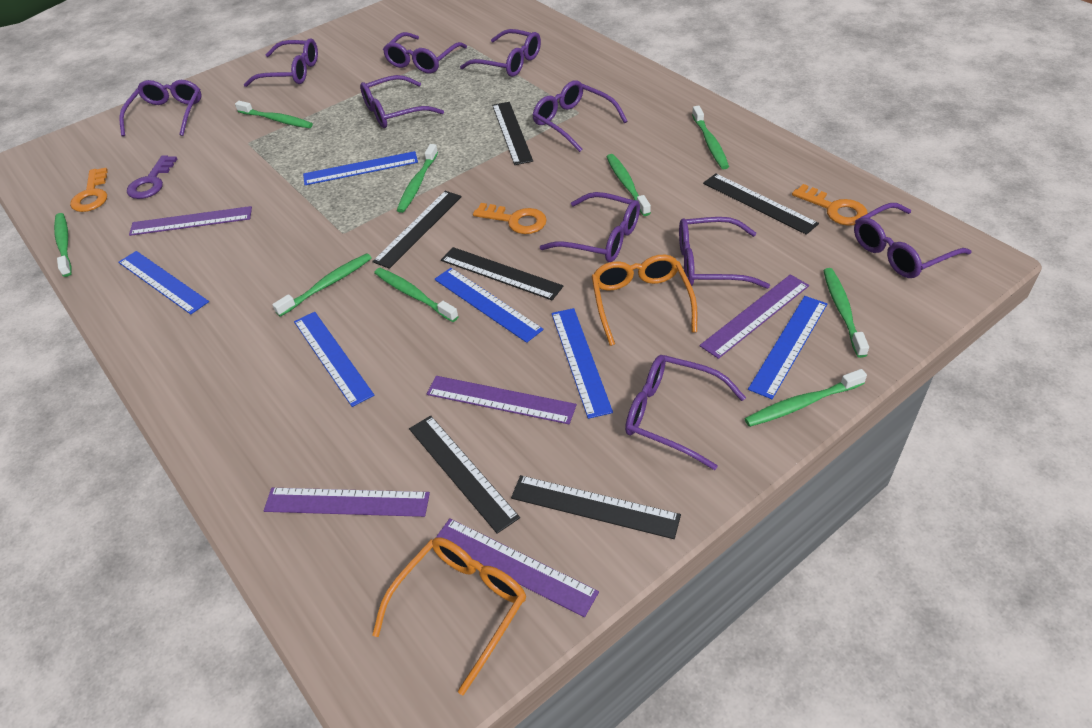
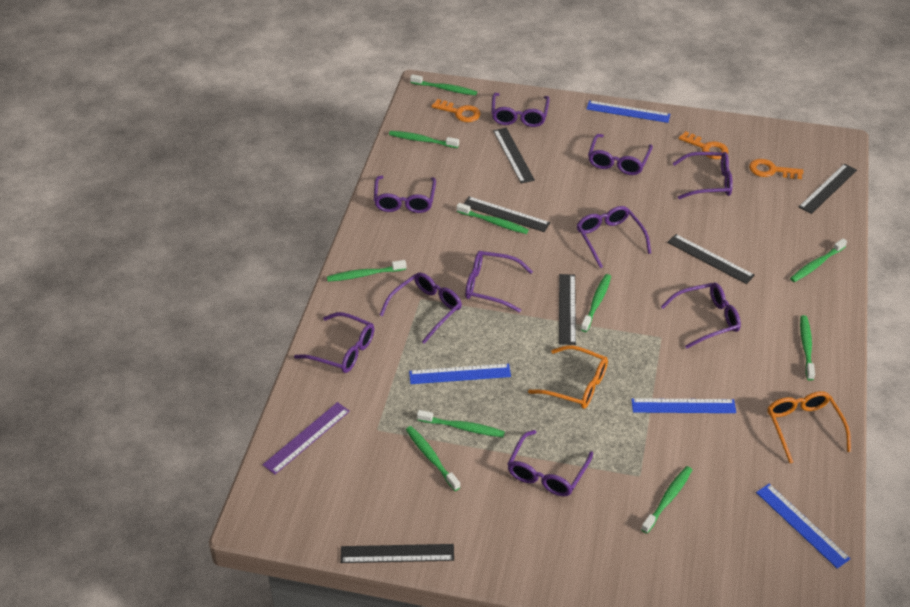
blue ruler: [118,251,209,314] [294,312,374,407] [303,151,418,185] [434,268,543,343] [551,308,613,419] [748,296,827,399] = 6 -> [409,364,511,384] [587,101,670,123] [631,398,736,413] [756,484,851,569] = 4
green toothbrush: [54,213,72,277] [235,101,313,128] [272,253,372,317] [374,268,459,322] [397,144,438,213] [607,154,651,216] [692,106,729,169] [744,369,867,427] [823,268,869,358] = 9 -> [327,260,406,282] [389,131,459,148] [406,426,461,491] [410,74,477,96] [417,410,505,437] [457,203,529,234] [581,274,611,332] [641,466,692,534] [790,238,847,282] [800,315,815,381] = 10
purple key: [127,155,177,199] = 1 -> none = 0
purple ruler: [129,206,252,236] [264,488,430,517] [427,376,577,424] [436,518,599,617] [700,274,809,359] = 5 -> [263,402,350,474] = 1

